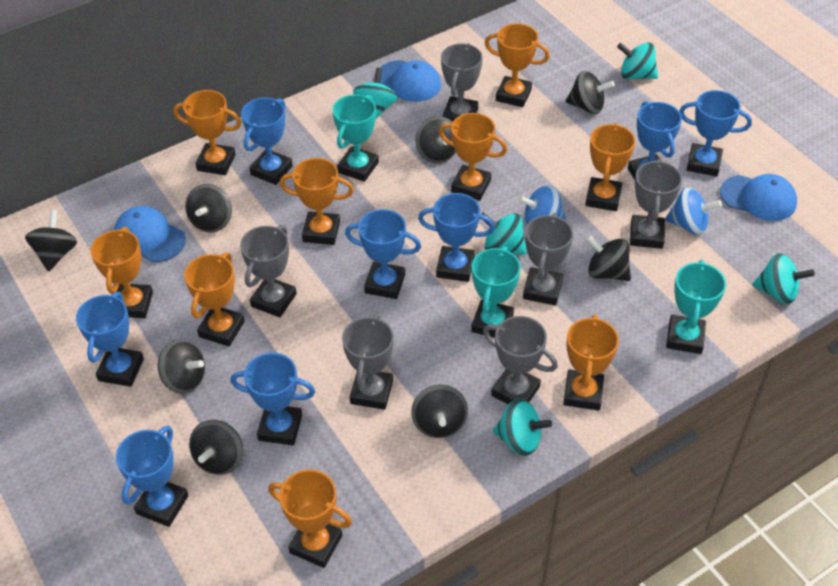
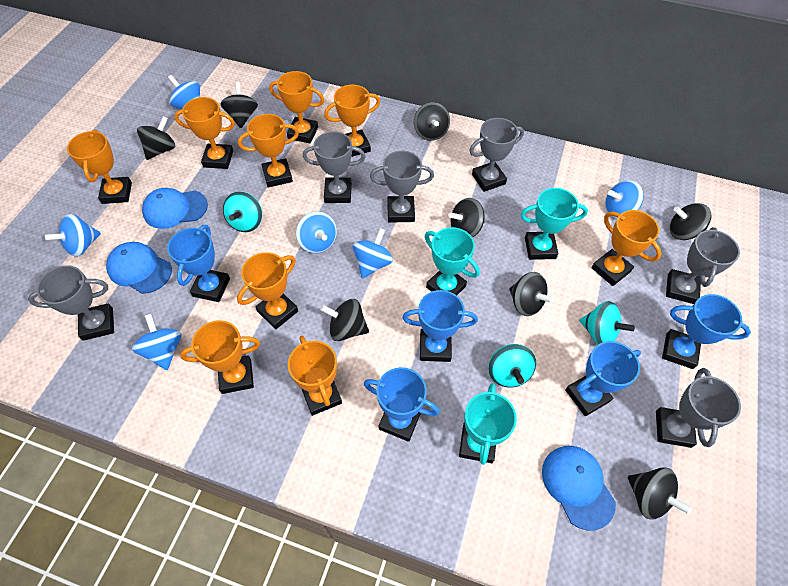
blue spinning top: [518,185,566,225] [665,188,722,235] = 2 -> [45,214,101,257] [132,314,182,370] [168,75,200,109] [296,211,337,253] [353,228,393,278] [605,180,644,219] = 6
blue trophy: [76,292,144,387] [116,426,189,527] [230,353,315,445] [241,97,293,185] [345,209,421,299] [418,193,495,282] [628,101,682,180] [679,90,752,177] = 8 -> [167,225,230,302] [364,367,440,442] [402,290,478,362] [565,341,641,416] [662,294,751,369] = 5
turquoise spinning top: [353,68,397,118] [482,212,527,255] [493,399,552,456] [617,42,658,80] [752,253,815,304] = 5 -> [223,191,262,232] [488,344,536,387] [579,301,635,345] = 3

